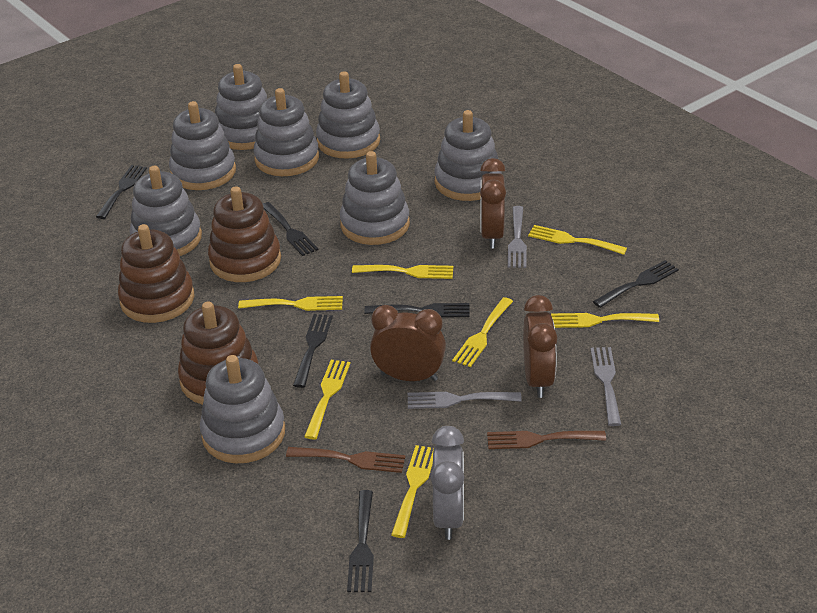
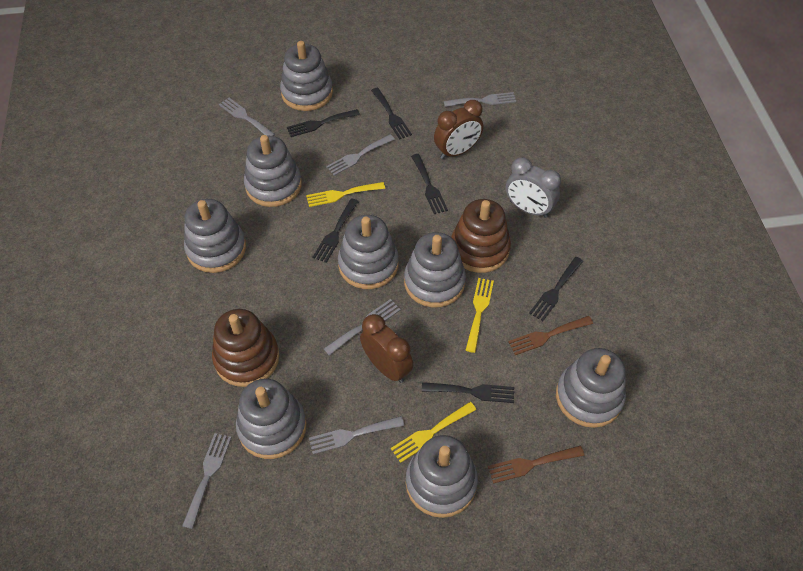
brown clock: [370,305,446,381] [480,158,506,248] [523,295,557,398] = 3 -> [360,314,413,383] [434,100,483,159] = 2
brown stacking toy: [118,224,194,323] [178,301,258,405] [208,186,281,282] = 3 -> [212,309,279,387] [451,199,511,273] = 2
grey fork: [408,392,522,409] [508,206,527,268] [591,347,621,426] = 3 -> [182,433,232,529] [219,98,275,136] [309,416,404,454] [324,299,401,356] [326,134,395,176] [444,92,516,107] = 6
yellow fork: [238,296,343,311] [304,360,351,439] [352,265,453,279] [391,445,434,538] [452,297,513,367] [528,225,627,255] [551,313,659,328] = 7 -> [306,182,385,207] [391,402,476,463] [466,278,494,353] = 3

